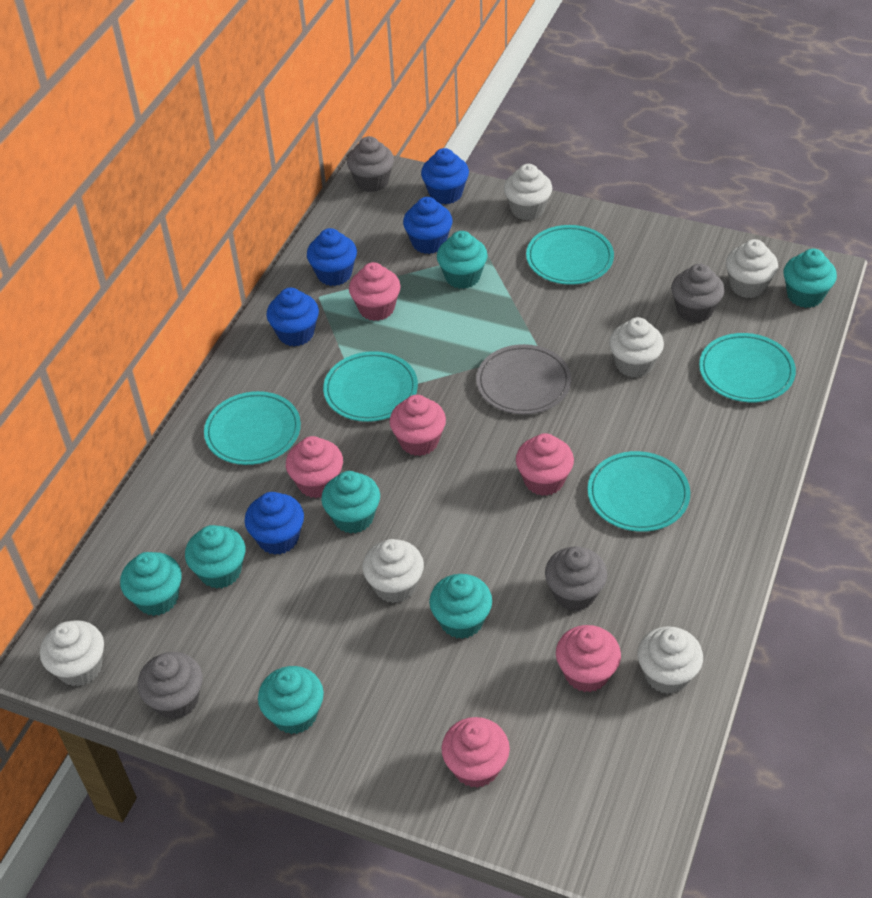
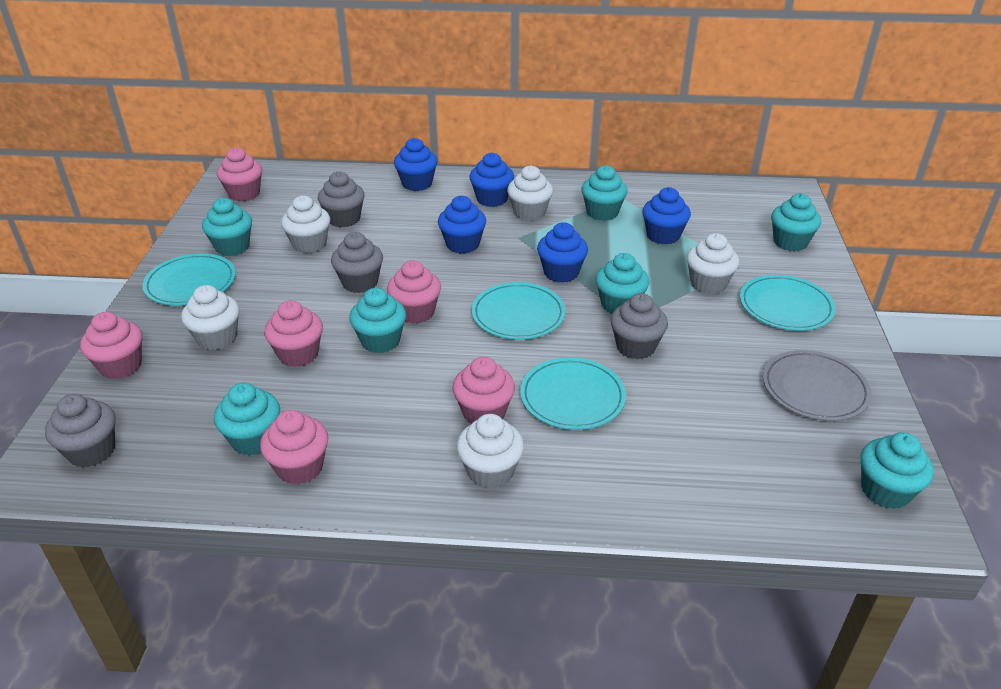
turquoise plate: [204,391,301,465] [323,351,418,422] [526,225,614,285] [588,451,690,532] [699,333,796,402] = 5 -> [142,253,236,306] [472,282,566,340] [520,357,626,430] [740,275,836,331] = 4
white cupcake: [40,620,104,686] [362,539,424,603] [504,164,552,220] [609,317,664,378] [637,626,703,694] [726,239,778,298] = 6 -> [181,285,240,350] [281,196,330,254] [457,414,524,489] [507,165,553,221] [687,233,739,294] = 5

